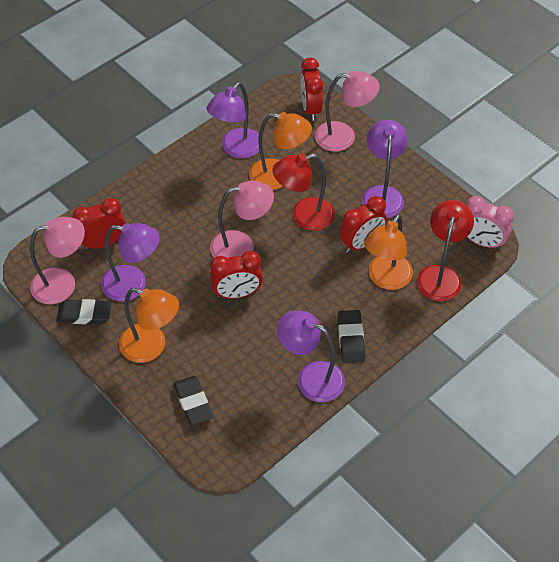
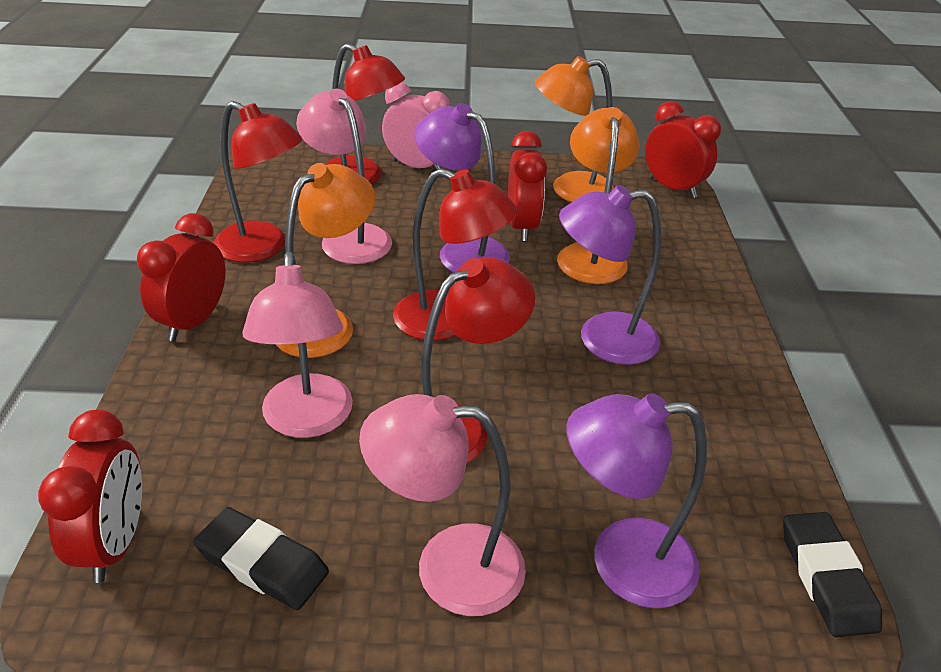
black eraser: [56,299,112,324] [173,376,213,425] [338,310,365,363] = 3 -> [193,507,329,610] [783,512,882,637] = 2
purple lamp: [101,223,160,302] [206,82,263,158] [277,311,345,402] [362,120,408,218] = 4 -> [414,103,510,273] [559,185,661,365] [566,393,707,608] = 3
red lamp: [272,153,335,231] [417,200,474,301] = 2 -> [214,101,303,262] [325,43,405,184] [393,168,517,341] [421,257,535,464] = 4

